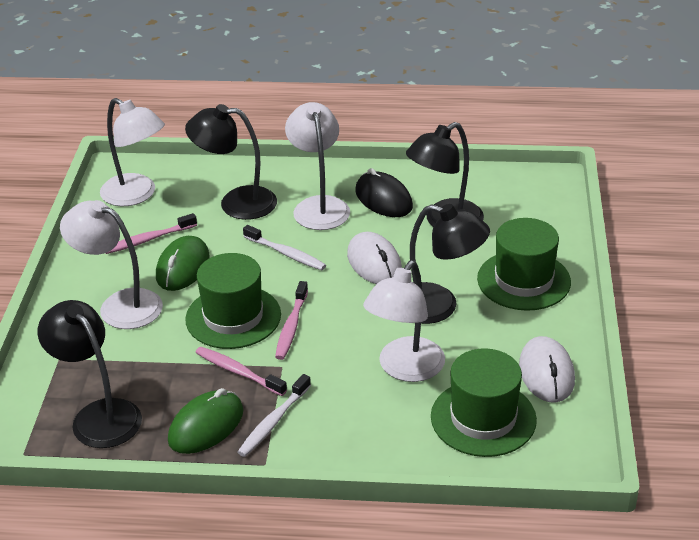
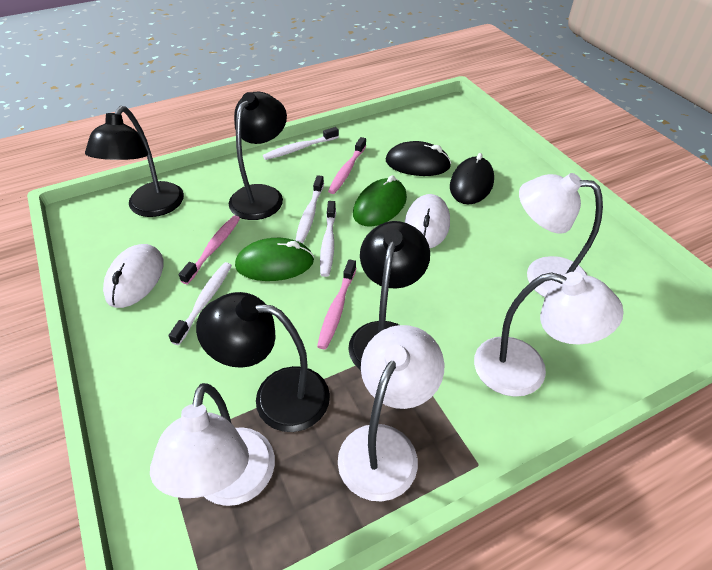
black mouse: [355,168,413,217] = 1 -> [386,141,451,176] [450,153,494,204] = 2
green hat: [185,253,281,349] [431,348,537,457] [477,218,571,311] = 3 -> none = 0
white toothbrush: [238,374,311,457] [243,225,326,270] = 2 -> [168,262,232,345] [263,127,339,160] [295,175,324,244] [320,201,336,277] = 4

